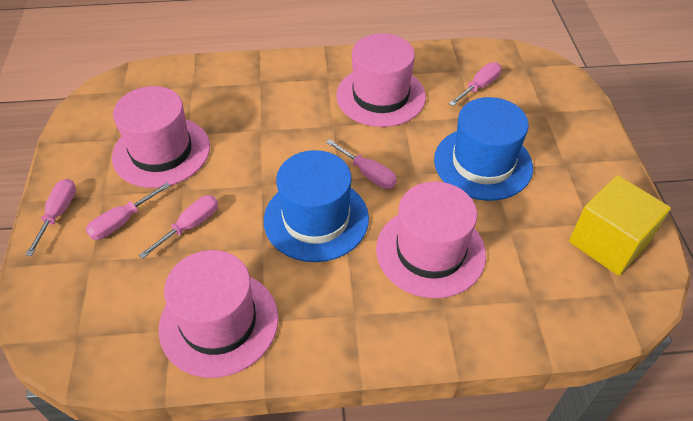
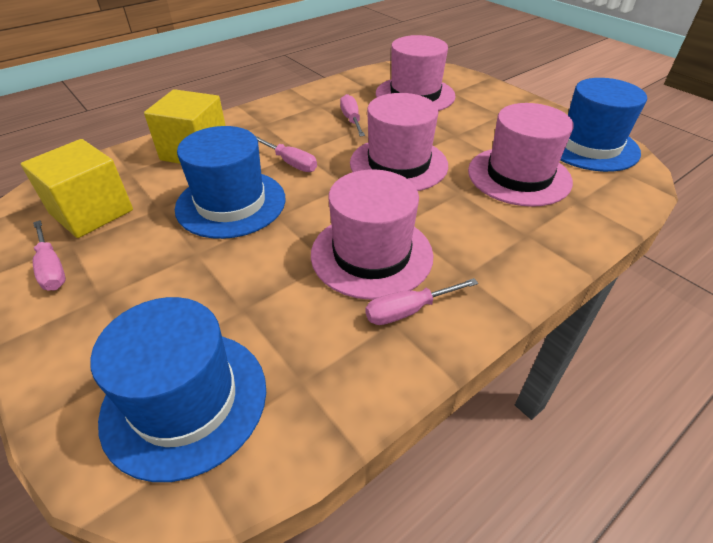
blue hat: [264,150,369,262] [434,97,533,201] = 2 -> [90,297,266,482] [175,126,286,239] [560,78,647,172] = 3
pink screwdriver: [26,179,76,256] [86,183,170,240] [139,195,218,259] [326,139,397,189] [449,62,501,106] = 5 -> [33,220,66,291] [256,136,317,172] [340,94,365,136] [365,278,478,325] = 4
yellow cube: [569,175,671,276] = 1 -> [21,139,133,238] [144,89,226,164] = 2

